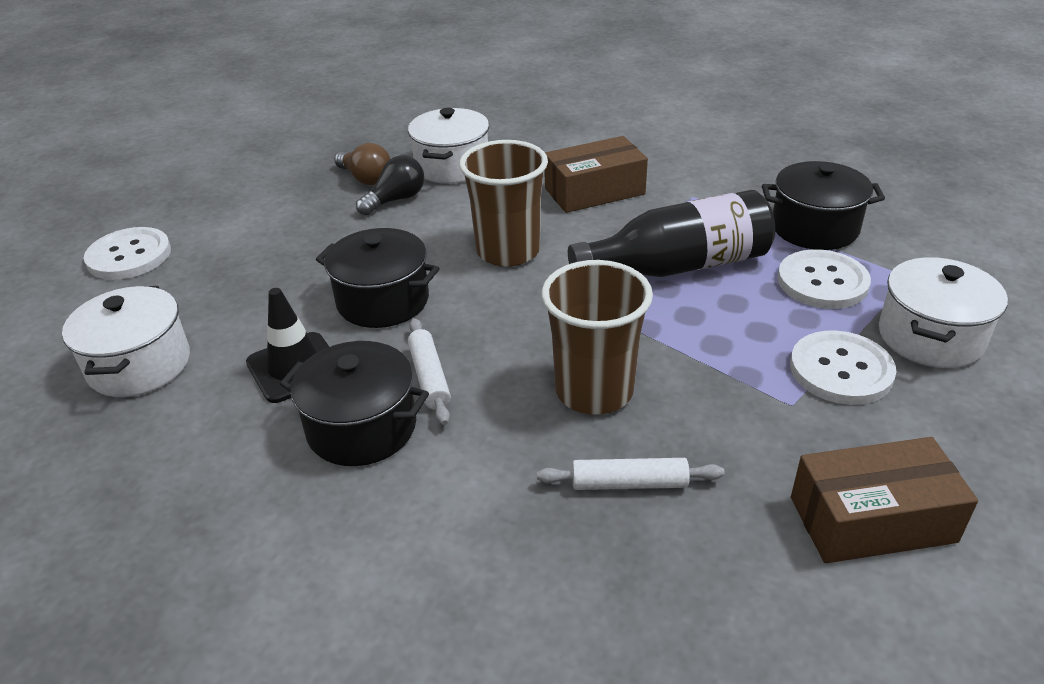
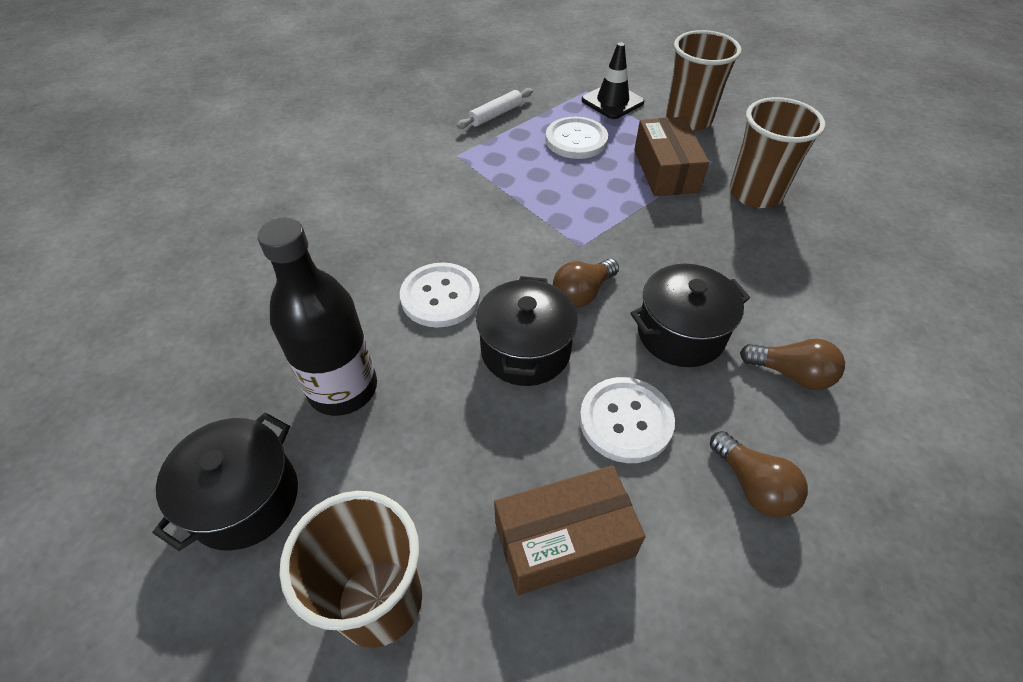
black light bulb: [356,155,424,215] = 1 -> none = 0
brown cup: [459,140,548,267] [541,260,653,415] = 2 -> [279,491,422,648] [666,30,742,131] [730,97,826,208] = 3
brown light bulb: [334,143,390,185] = 1 -> [553,259,619,308] [710,431,808,518] [740,339,845,390] = 3
white pot: [62,286,190,397] [408,108,489,184] [879,257,1008,368] = 3 -> none = 0
white rolling pin: [408,318,451,425] [537,458,725,490] = 2 -> [457,88,533,129] = 1

